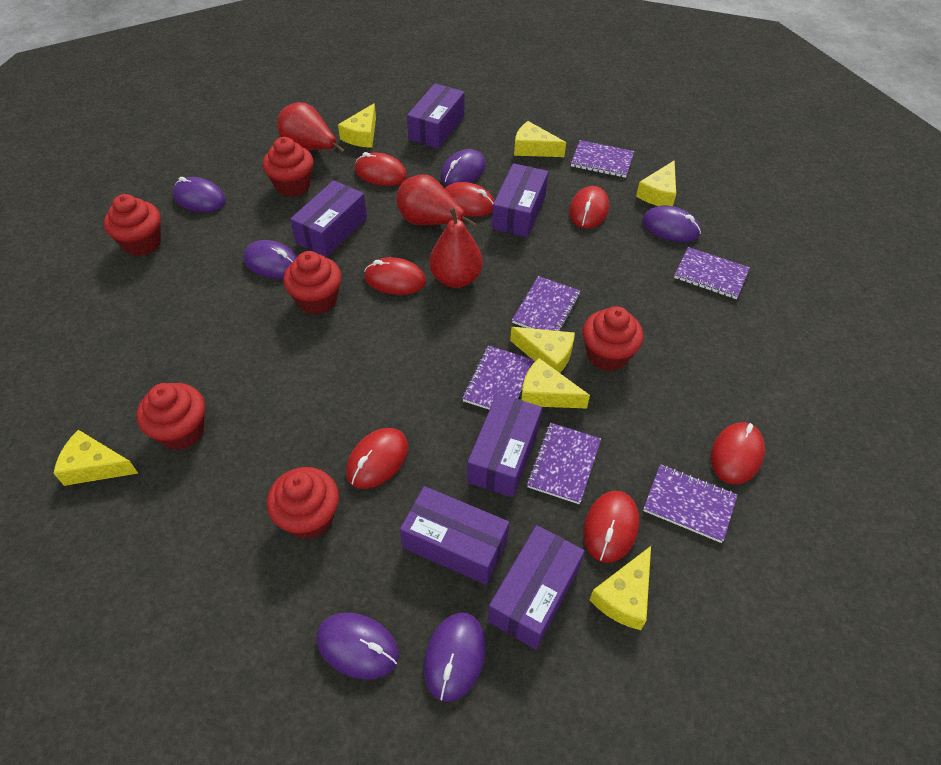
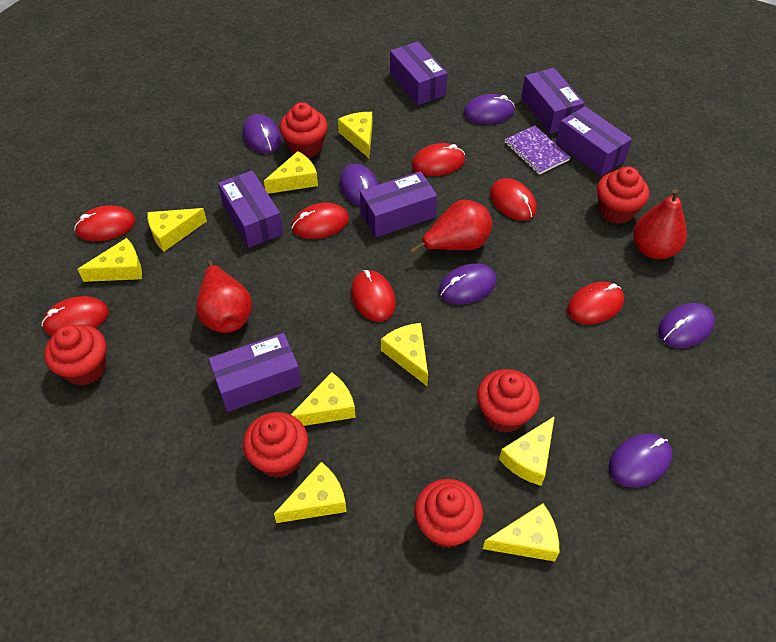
purple notebook: [462,345,534,410] [512,276,580,331] [527,423,601,504] [571,140,634,178] [643,464,737,543] [674,247,750,299] = 6 -> [505,126,571,175] = 1
yellow cheese: [53,430,138,486] [338,103,376,148] [510,327,575,373] [514,121,566,157] [521,358,590,408] [589,546,651,630] [636,160,676,206] = 7 -> [78,238,142,282] [147,208,207,251] [264,151,318,194] [274,462,347,523] [291,372,356,426] [338,112,373,158] [381,323,428,386] [483,503,559,562] [499,416,555,486] = 9

